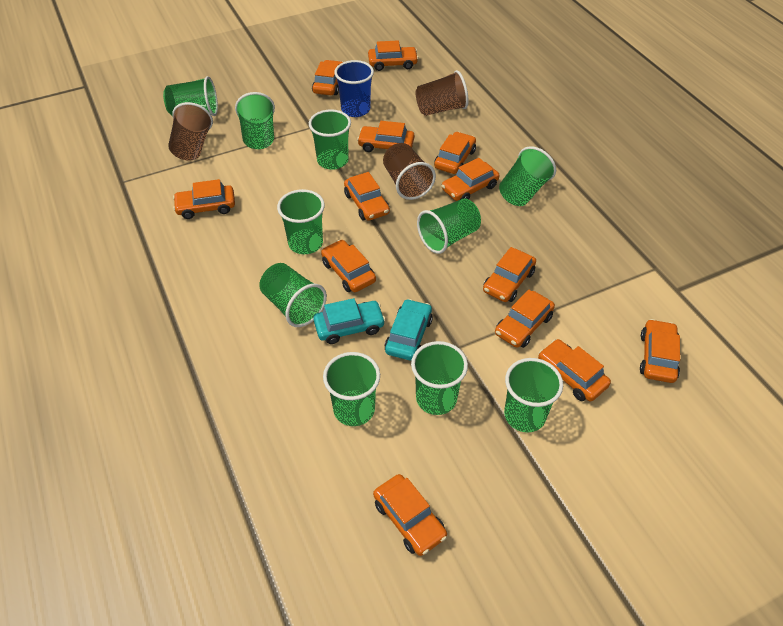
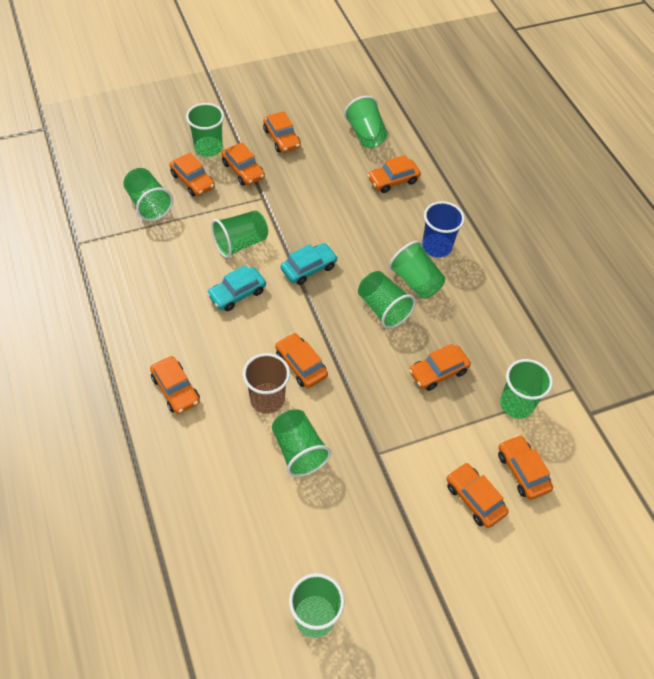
brown cup: [168,102,213,160] [383,143,436,200] [416,70,469,116] = 3 -> [243,353,290,414] = 1
green cup: [163,76,218,116] [235,92,275,149] [259,263,327,327] [277,189,325,254] [309,109,351,170] [323,352,380,426] [411,341,468,415] [417,198,481,254] [499,146,556,206] [504,358,563,433] = 10 -> [123,168,173,221] [186,103,224,157] [211,210,268,258] [272,409,331,477] [289,573,345,638] [344,96,388,148] [358,271,416,329] [389,241,445,299] [500,359,553,419] = 9
orange car: [173,179,235,219] [312,60,343,95] [321,240,376,292] [344,172,390,221] [357,121,415,152] [368,41,418,71] [373,474,447,556] [434,132,476,174] [442,158,499,201] [483,247,536,302] [495,290,555,348] [538,339,611,401] [640,319,680,383] = 13 -> [150,356,200,414] [170,153,215,196] [221,142,265,186] [263,111,301,153] [275,333,328,388] [367,155,421,193] [409,344,471,391] [446,463,509,528] [498,435,553,500] = 9

